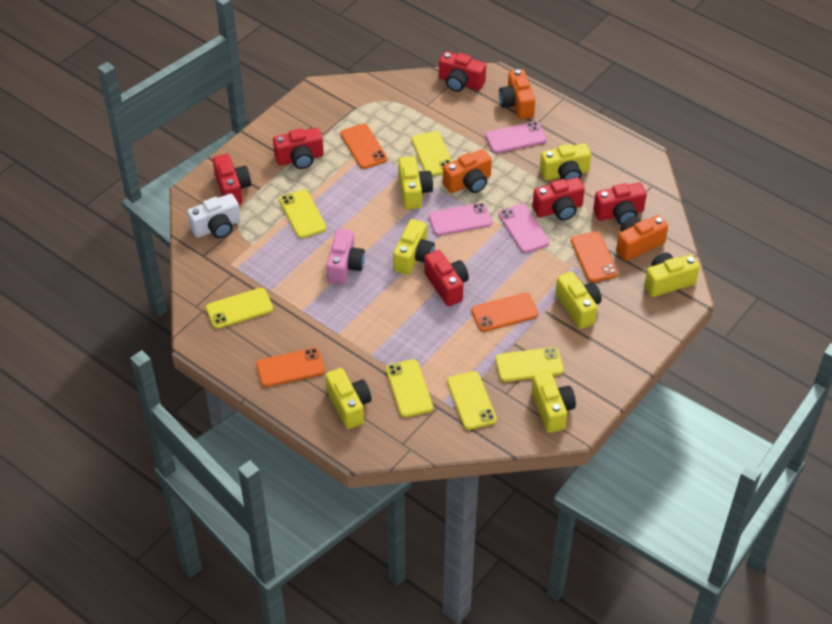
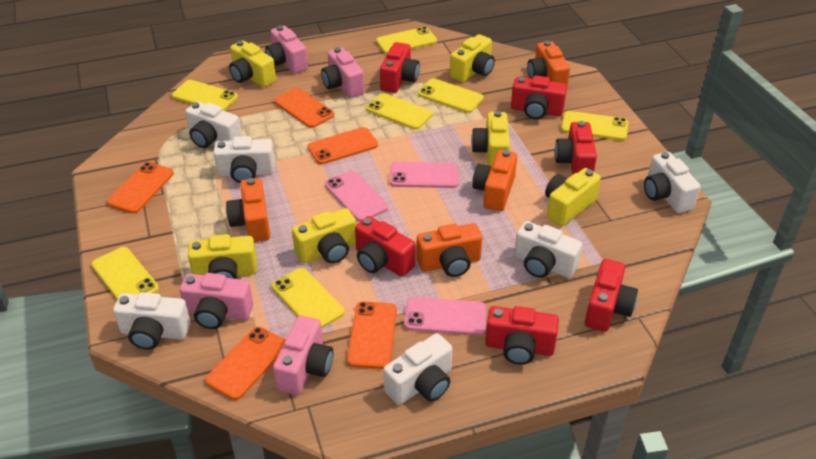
orange camera: [443,149,492,193] [499,69,535,120] [616,215,668,261] = 3 -> [226,178,270,242] [417,223,482,277] [472,150,517,211] [527,41,570,87] = 4
orange phone: [256,348,325,387] [340,124,387,169] [471,293,539,332] [571,231,618,282] = 4 -> [107,162,174,213] [205,327,285,400] [274,88,334,128] [307,127,378,164] [347,301,397,369] = 5
pink camera: [326,229,365,285] = 1 -> [180,273,253,329] [265,26,308,74] [273,315,333,395] [321,47,364,98] = 4
white camera: [187,193,241,238] = 1 -> [113,292,191,350] [185,101,242,148] [213,136,275,183] [383,333,453,405] [514,221,582,278] [644,152,701,213] = 6
yellow camera: [325,368,371,429] [393,219,435,275] [398,156,433,210] [531,371,576,433] [540,143,591,180] [555,272,602,329] [644,253,700,297] = 7 -> [188,234,257,279] [229,40,276,87] [292,208,356,264] [450,34,495,82] [471,111,510,166] [545,168,601,226] = 6
yellow phone: [206,288,273,329] [279,190,326,238] [386,359,433,417] [412,131,452,176] [447,371,497,430] [495,347,564,382] = 6 -> [92,247,159,299] [172,80,238,111] [272,268,345,329] [366,93,433,129] [376,27,437,54] [418,78,484,113] [561,111,628,140] = 7

